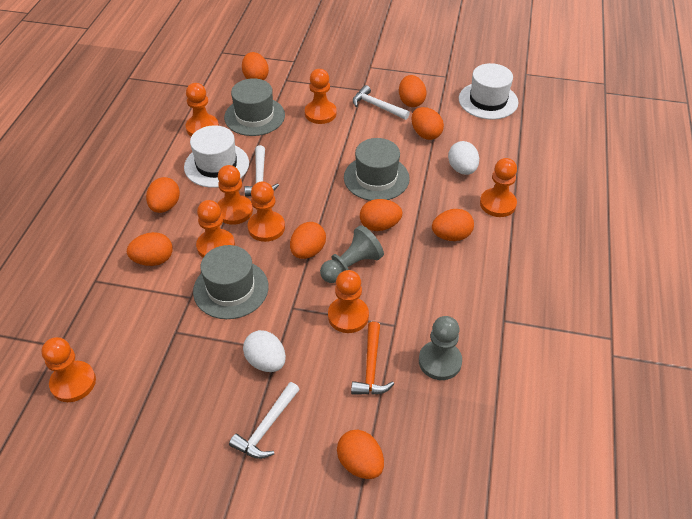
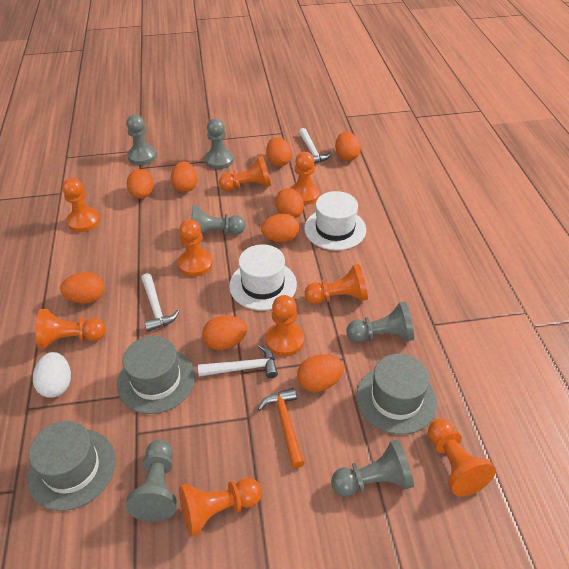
grey pawn: [320,225,384,283] [419,316,462,380] = 2 -> [126,115,157,165] [126,439,177,522] [192,205,246,235] [205,118,234,169] [331,440,414,497] [346,302,414,343] = 6
orange pawn: [41,337,96,402] [186,83,219,137] [196,200,235,258] [218,165,253,225] [248,181,285,242] [305,69,337,124] [328,270,369,333] [480,158,517,217] = 8 -> [36,309,106,348] [62,178,100,232] [178,219,213,277] [179,478,262,537] [219,156,271,191] [265,295,304,356] [290,152,320,205] [305,264,368,304] [428,419,496,496] = 9
white egg: [243,330,286,372] [448,141,479,175] = 2 -> [33,352,71,398] = 1

